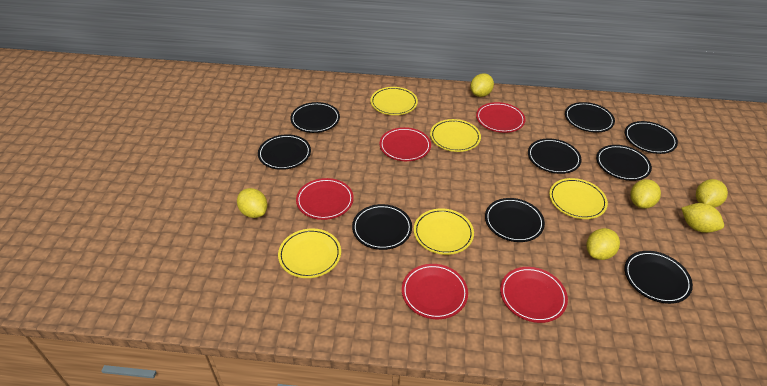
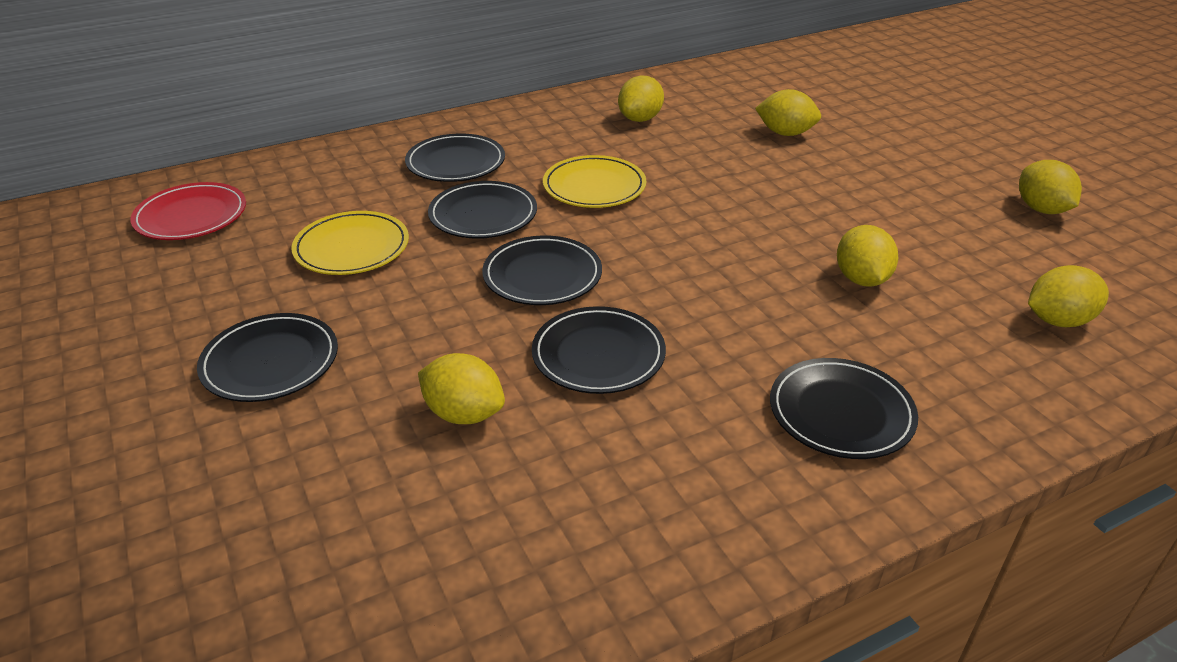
black plate: [258,134,311,170] [290,102,340,133] [352,204,412,250] [485,198,545,242] [528,138,582,174] [565,102,615,133] [596,145,652,181] [624,251,693,304] [625,121,678,154] = 9 -> [197,313,338,402] [405,134,505,182] [428,181,537,239] [482,235,602,305] [532,306,666,394] [770,358,918,459] = 6
red plate: [296,178,354,220] [379,127,431,161] [402,264,468,319] [476,102,525,133] [500,267,568,323] = 5 -> [130,182,246,240] = 1
yellow plate: [278,229,341,278] [370,87,418,115] [414,209,474,255] [430,119,481,152] [549,178,608,219] = 5 -> [291,211,409,275] [543,155,646,208] = 2

